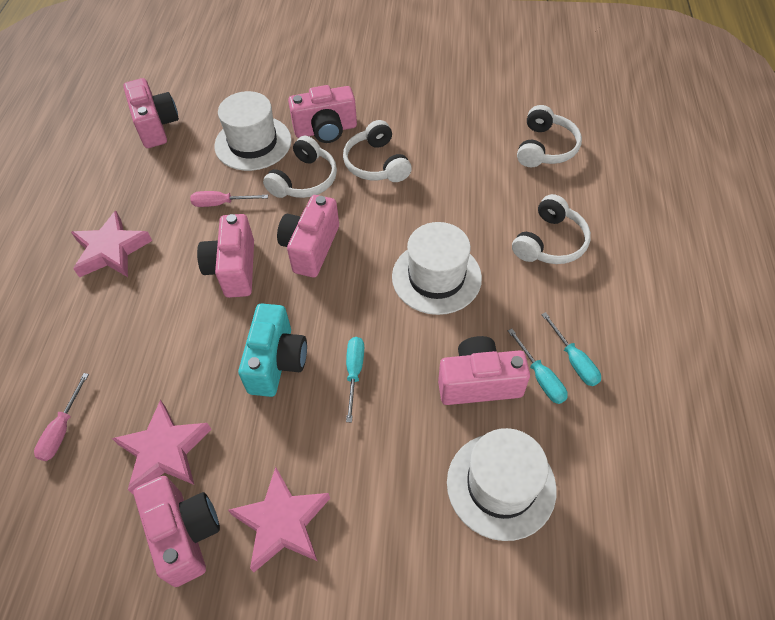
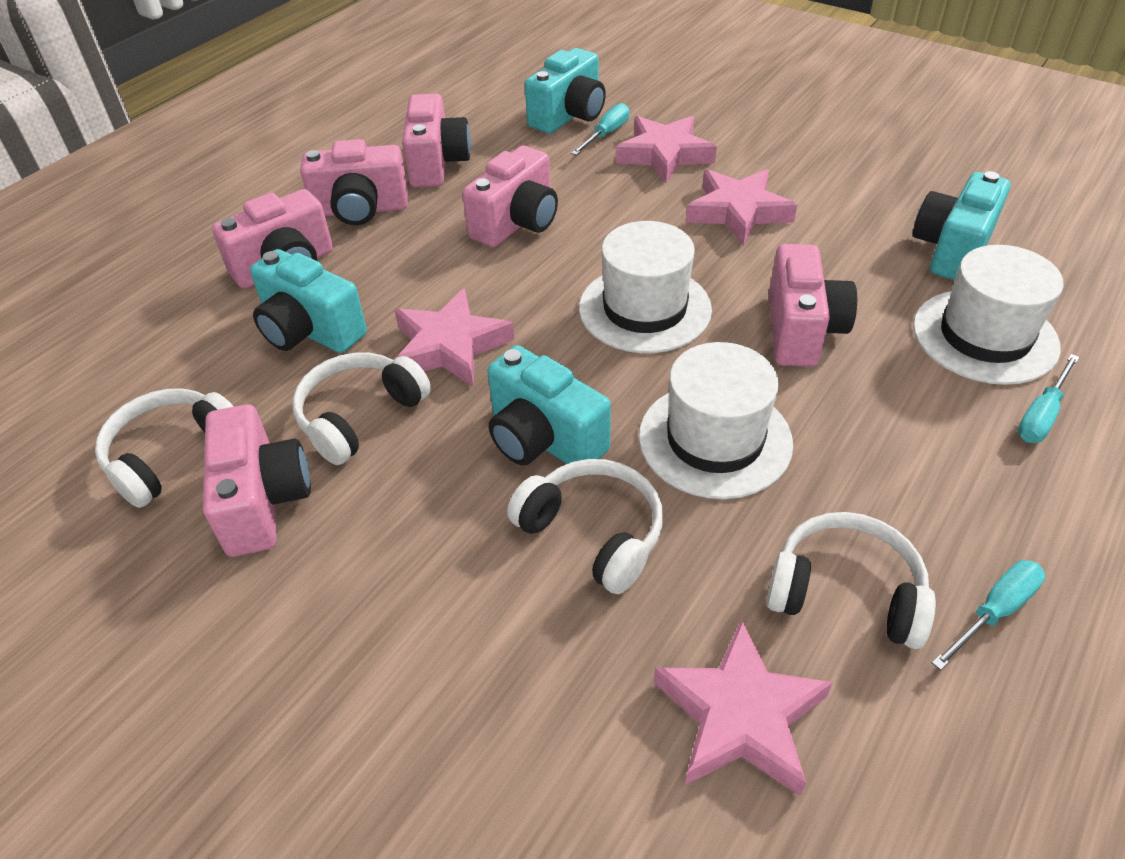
pink screwdriver: [34,373,89,461] [190,191,268,207] = 2 -> none = 0
pink star: [71,211,152,278] [112,400,212,495] [228,467,330,572] = 3 -> [395,288,515,387] [615,116,717,183] [654,619,833,796] [686,169,797,246] = 4
turquoise camera: [238,303,307,397] = 1 -> [250,249,367,353] [487,345,611,465] [525,48,606,134] [913,171,1011,280] = 4

